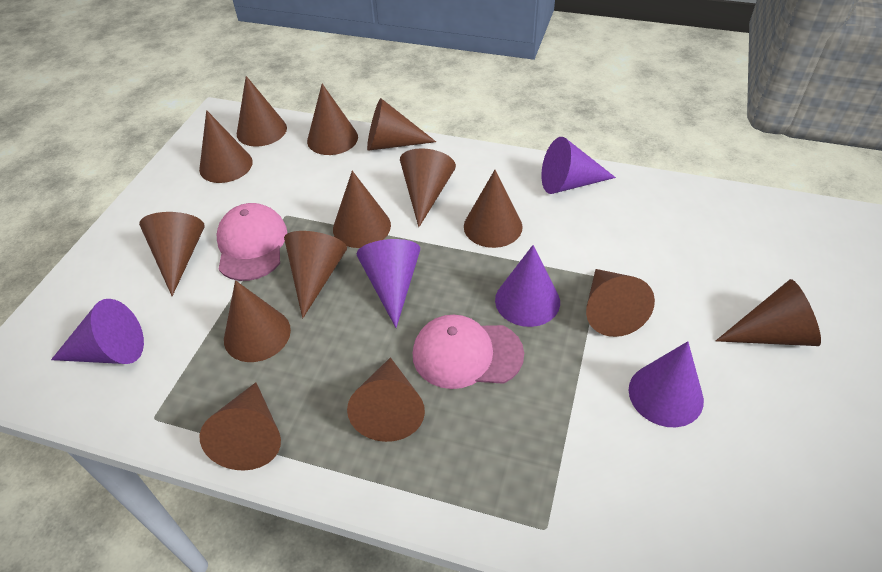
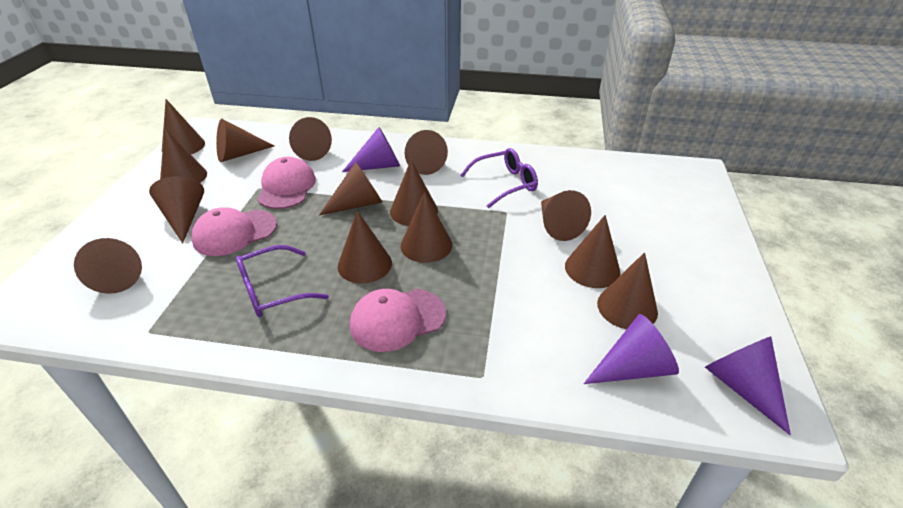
pink cap: [216,203,287,281] [413,315,524,389] = 2 -> [191,207,277,256] [257,157,316,209] [350,289,446,352] = 3
purple cone: [51,299,144,364] [357,239,420,328] [495,245,560,327] [541,137,616,194] [629,341,704,427] = 5 -> [342,127,400,172] [584,314,679,384] [705,337,791,435] = 3
purple glasses: none = 0 -> [236,245,329,317] [461,148,538,208] = 2

